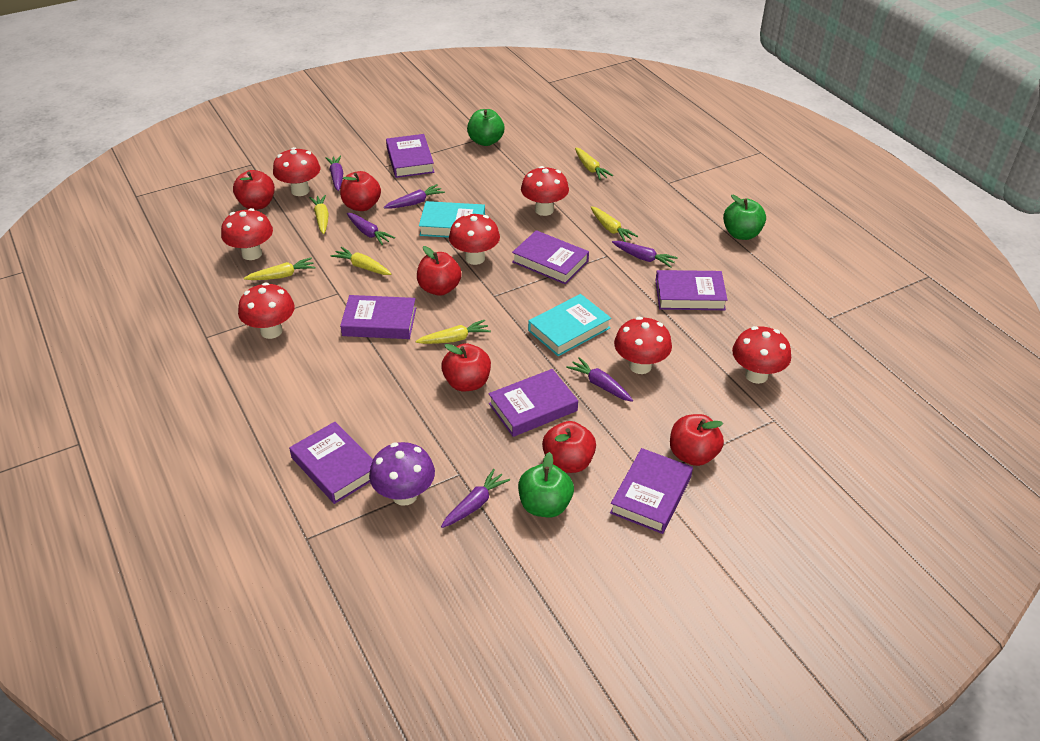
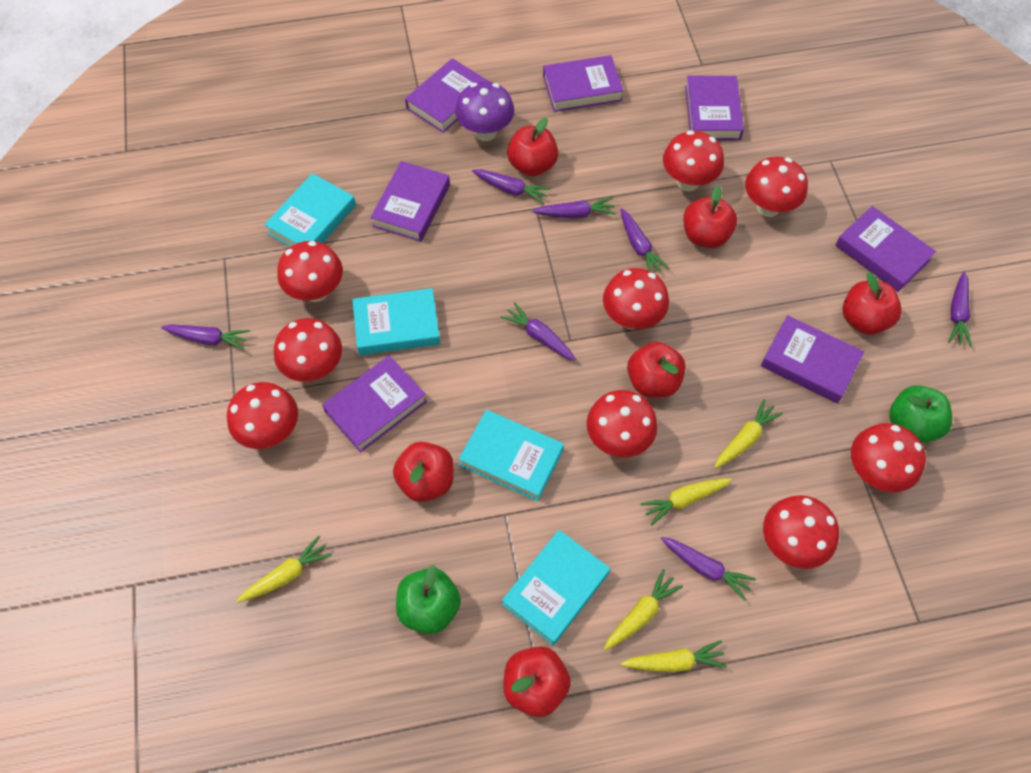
green apple: [467,109,505,146] [518,452,574,517] [723,195,766,240] = 3 -> [396,565,461,634] [889,385,952,443] = 2
purple carrot: [326,155,343,191] [347,213,395,245] [384,184,445,209] [441,469,510,528] [566,357,633,402] [612,241,678,268] = 6 -> [161,324,250,350] [472,169,551,204] [501,302,576,361] [532,197,616,219] [620,208,669,273] [661,537,756,601] [948,272,972,347] = 7
red mushroom: [221,208,273,260] [238,282,295,339] [273,147,320,196] [449,213,500,265] [521,166,569,216] [614,317,672,374] [732,326,791,384] = 7 -> [227,382,298,449] [274,318,342,382] [277,241,343,302] [587,390,658,457] [603,268,669,330] [663,130,724,191] [745,157,808,217] [763,495,839,569] [851,423,926,493] = 9
turquoise book: [419,201,485,238] [528,294,611,356] = 2 -> [264,173,356,247] [352,288,440,355] [459,410,564,501] [502,530,610,645] = 4
yellow carrot: [244,258,316,280] [309,195,329,234] [331,247,391,275] [415,320,491,344] [575,147,613,180] [591,206,638,242] = 6 -> [236,536,332,603] [604,569,683,650] [620,640,727,672] [640,478,732,525] [714,399,783,468] = 5

